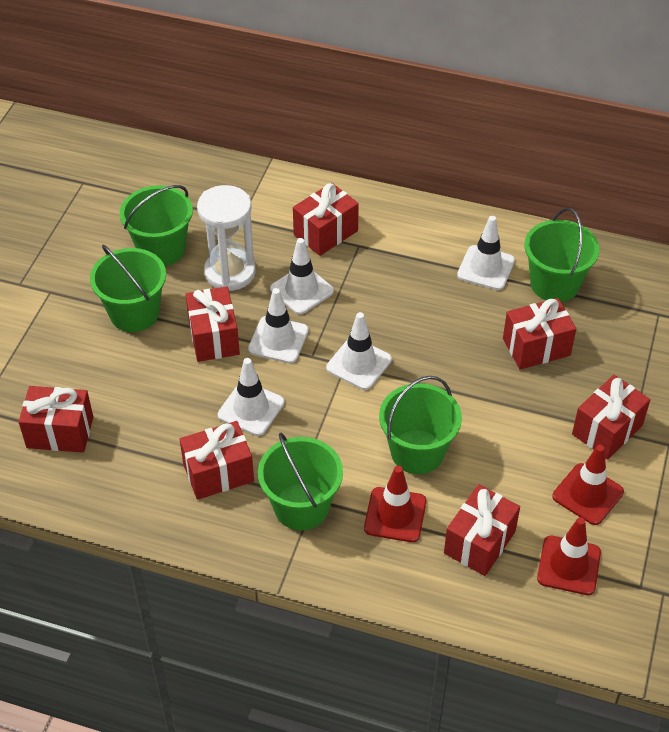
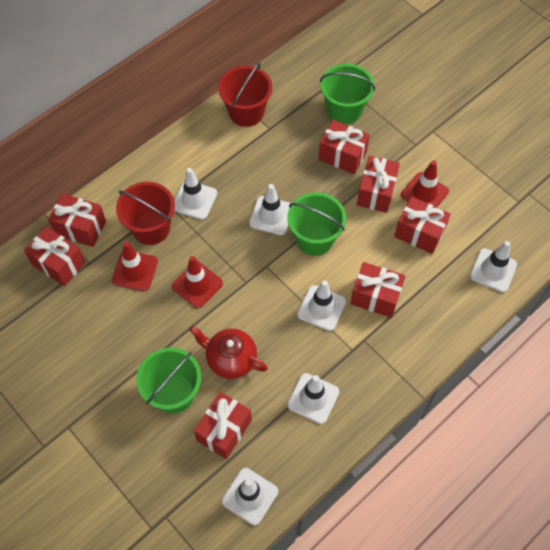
green bucket: [90,244,166,332] [120,185,193,266] [258,433,343,530] [379,376,462,474] [524,208,600,302] = 5 -> [136,348,201,413] [287,192,346,256] [320,64,375,125] = 3
red bucket: none = 0 -> [116,182,175,245] [218,63,272,127] = 2
red teapot: none = 0 -> [189,326,268,379] = 1
white hourglass: [197,185,256,291] = 1 -> none = 0
white traffic cone: [218,358,285,436] [248,288,309,363] [270,238,334,315] [326,312,392,390] [457,216,515,290] = 5 -> [174,168,217,220] [222,468,278,525] [249,184,291,235] [287,373,339,424] [297,280,346,331] [470,241,517,292] = 6

